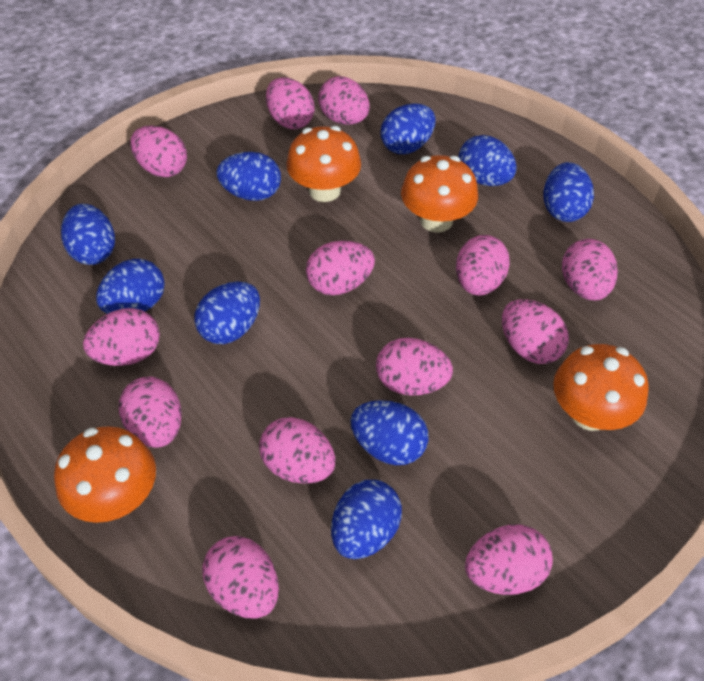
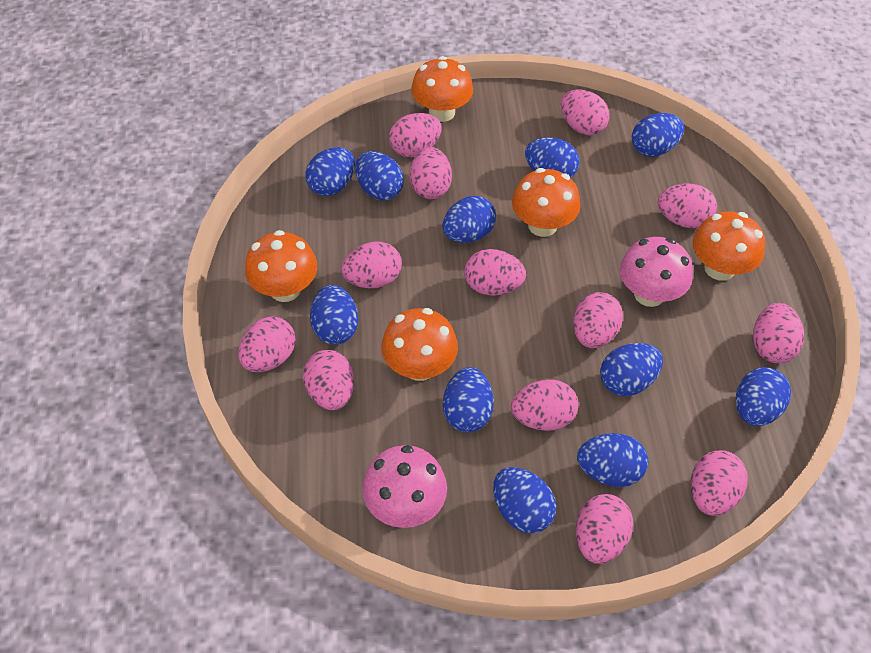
blue egg: [61,204,115,265] [96,259,165,314] [194,282,260,344] [217,152,281,201] [331,480,402,559] [350,400,429,465] [380,103,436,154] [459,135,517,186] [543,162,594,222] = 9 -> [305,147,355,196] [310,285,358,345] [355,151,404,201] [442,196,496,243] [443,367,494,432] [493,467,556,533] [525,138,580,178] [577,433,648,487] [600,343,663,396] [632,113,684,157] [736,367,791,426] = 11
orange mushroom: [54,426,156,523] [286,126,361,202] [401,155,478,233] [553,344,649,431] = 4 -> [245,230,317,302] [381,308,458,381] [411,56,473,122] [512,168,580,237] [692,211,765,281] = 5
pink mushroom: none = 0 -> [362,445,447,528] [620,237,693,307] = 2

